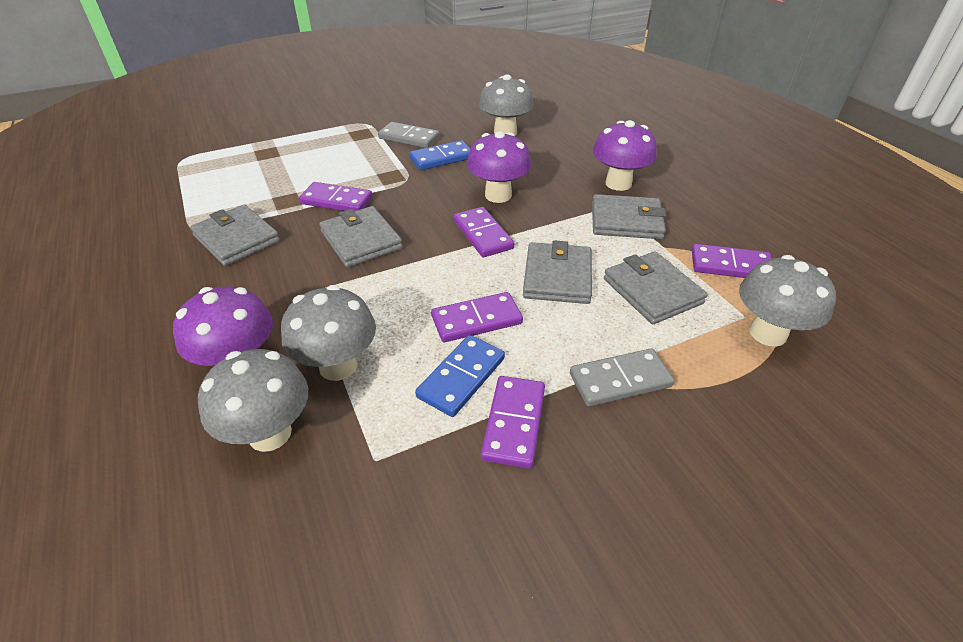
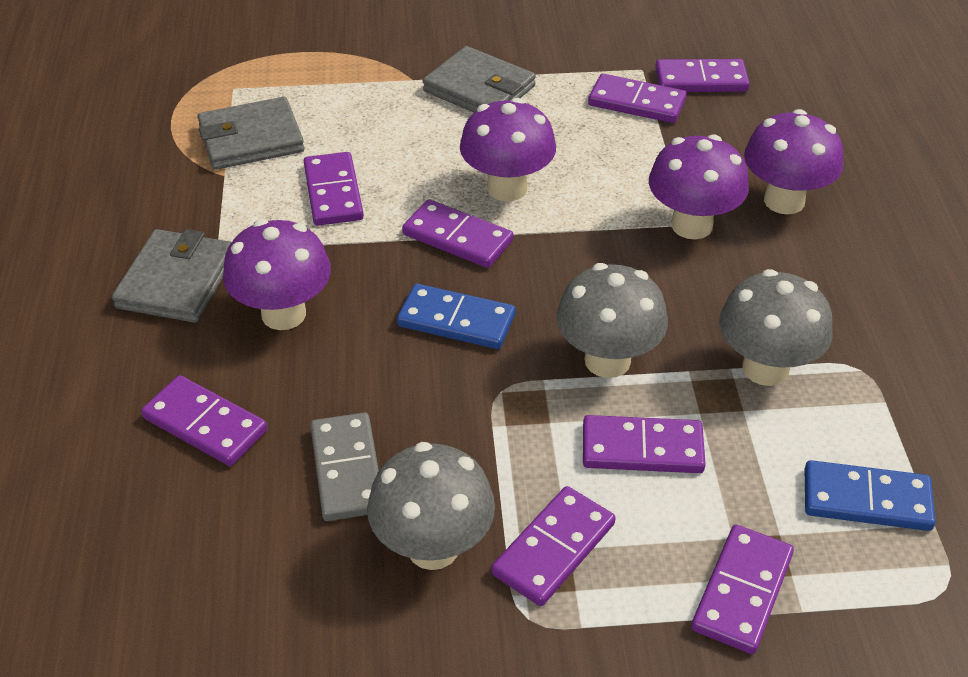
grey domino: [378,122,440,148] [570,348,675,407] = 2 -> [310,412,379,521] = 1
grey mushroom: [198,349,308,452] [281,285,376,381] [479,74,534,136] [739,255,836,347] = 4 -> [367,442,495,570] [556,263,668,378] [719,269,833,386] = 3
grey wallet: [190,205,280,266] [319,206,403,267] [523,240,592,304] [592,194,666,239] [604,251,708,324] = 5 -> [112,229,231,323] [197,97,304,170] [423,46,536,113] = 3
purple domino: [299,182,373,211] [431,292,523,342] [453,207,514,257] [481,376,545,469] [692,244,772,278] = 5 -> [141,375,267,466] [304,152,364,226] [402,199,513,268] [491,486,616,606] [583,415,706,473] [588,74,687,123] [655,59,750,92] [691,525,794,654] = 8
purple mushroom: [173,286,273,366] [467,131,531,203] [593,120,657,191] = 3 -> [223,219,331,330] [460,98,556,201] [649,134,749,240] [744,109,843,215] = 4

